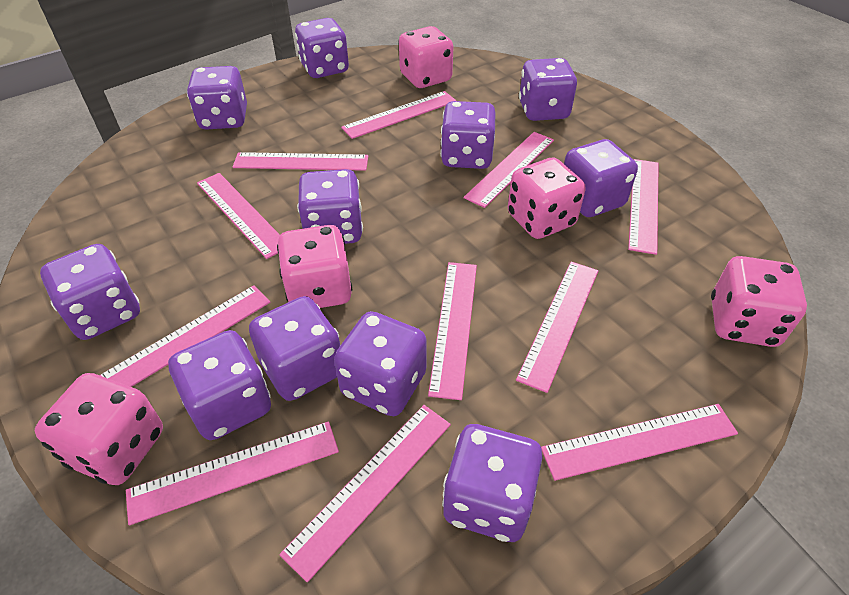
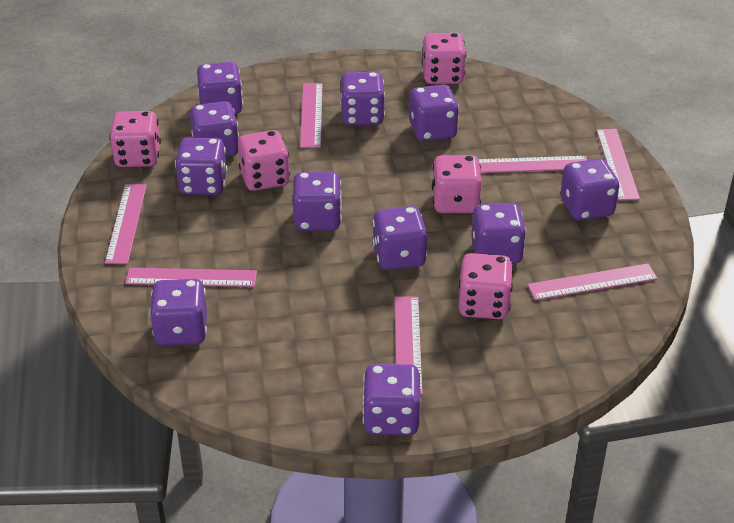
pink ruler: [100,285,270,387] [126,422,339,525] [197,173,280,259] [233,152,368,171] [279,405,451,582] [341,91,456,139] [428,262,477,400] [463,132,554,208] [516,262,598,393] [541,404,738,481] [628,159,659,255] = 11 -> [105,184,147,264] [125,268,257,287] [300,83,323,148] [394,297,423,395] [478,156,587,173] [527,263,658,300] [596,129,640,201] = 7

